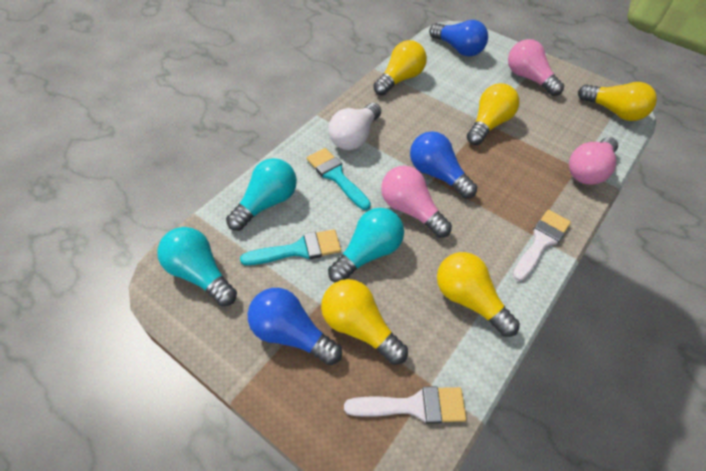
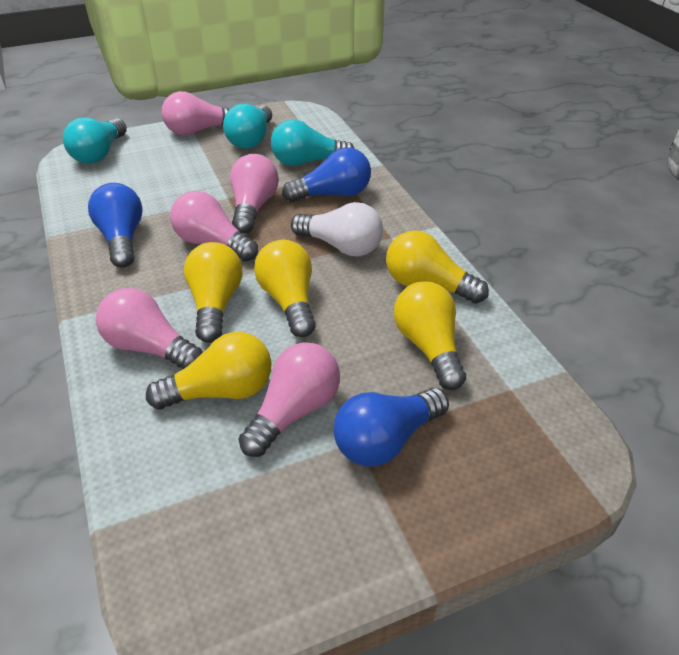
pink light bulb: [381,166,452,238] [508,39,564,96] [569,137,618,185] = 3 -> [96,288,203,369] [162,91,231,136] [170,191,258,262] [230,154,279,233] [239,342,340,457] = 5
turquoise brush: [240,229,341,265] [307,148,371,210] = 2 -> none = 0
white brush: [344,386,467,424] [513,210,571,281] = 2 -> none = 0

